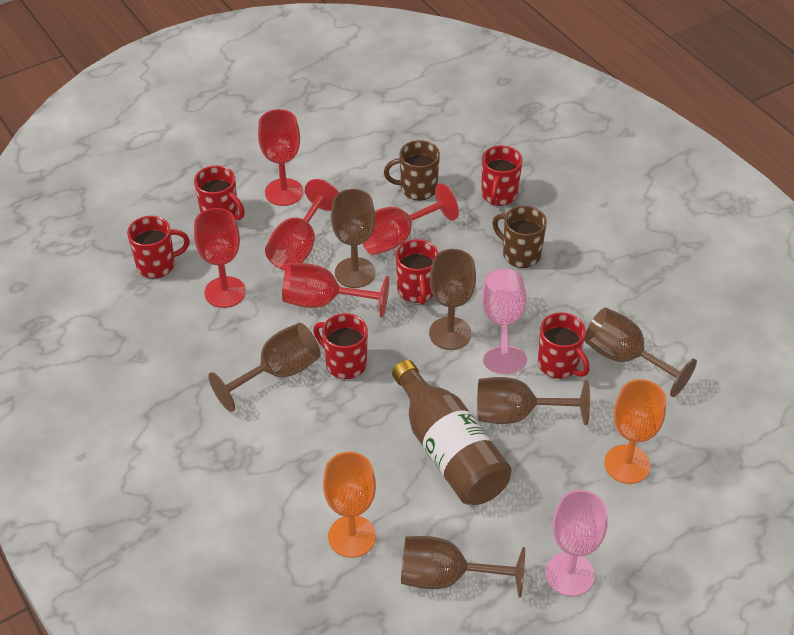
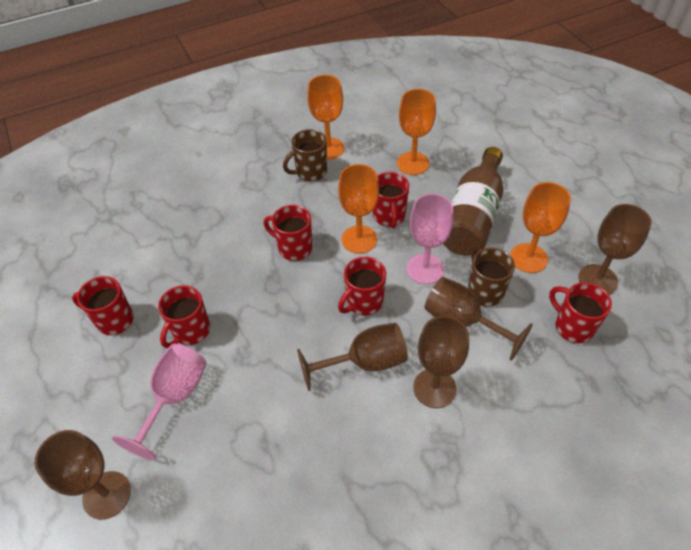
brown goblet: [208,323,321,412] [331,189,375,288] [401,536,525,598] [429,249,476,350] [477,377,590,425] [584,308,697,397] = 6 -> [35,430,131,520] [297,323,408,391] [413,316,469,408] [425,277,533,361] [578,204,652,295] = 5
orange goblet: [323,452,376,558] [604,379,666,484] = 2 -> [307,75,344,160] [338,164,379,254] [397,89,436,175] [510,182,571,273] = 4
red goblet: [194,208,246,308] [258,109,303,206] [265,179,339,270] [282,263,389,318] [362,183,459,255] = 5 -> none = 0

